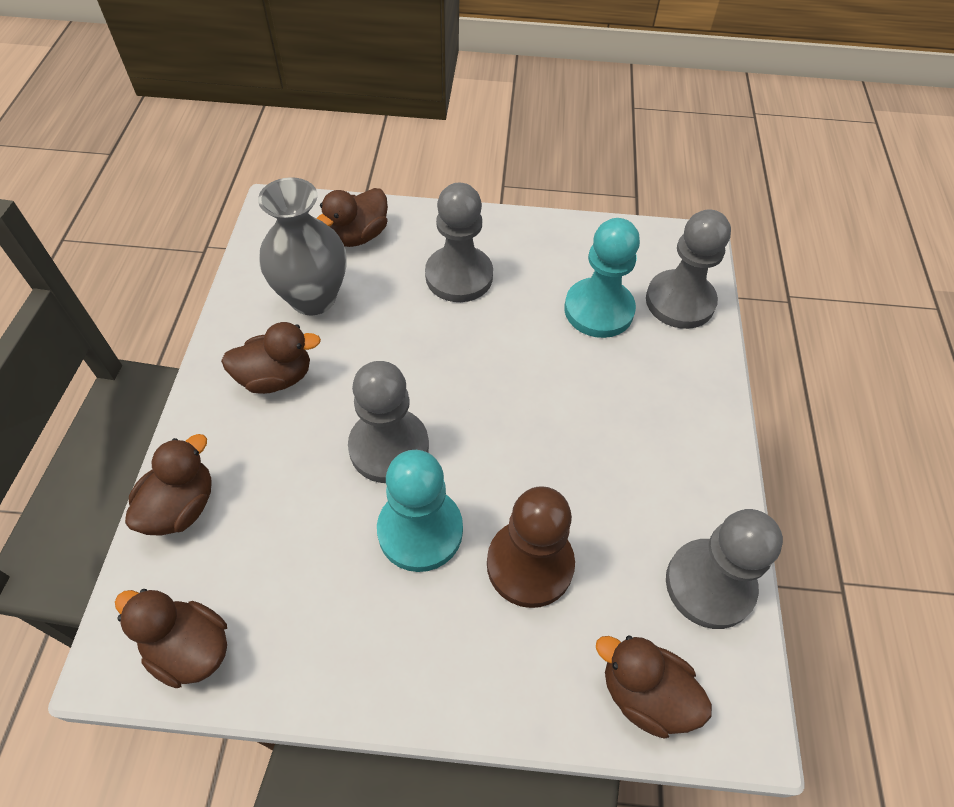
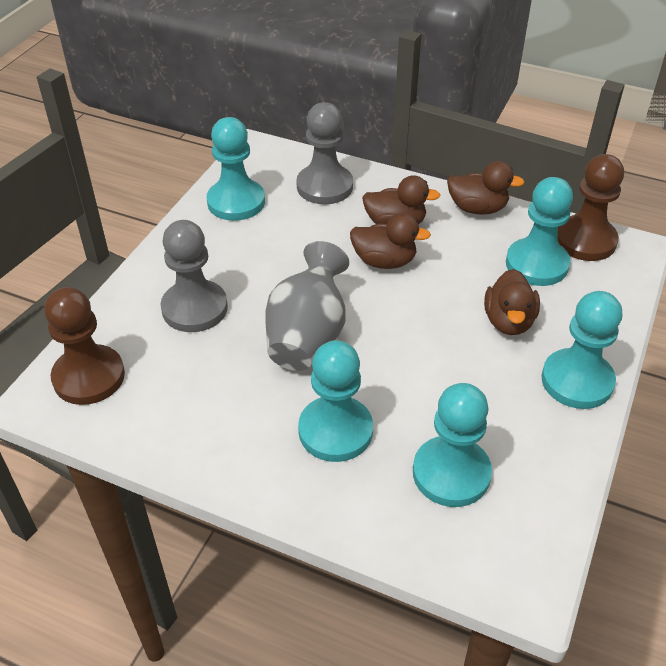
brown duck: [115,589,227,688] [125,434,212,536] [221,322,321,394] [316,188,388,247] [596,635,712,739] = 5 -> [350,213,431,269] [362,175,440,224] [447,161,525,215] [484,269,540,335] = 4
brown pawn: [487,486,575,608] = 1 -> [44,287,125,405] [557,154,624,261] = 2
grey pawn: [348,361,429,483] [425,183,493,302] [646,209,731,329] [666,509,783,629] = 4 -> [161,220,228,332] [296,102,353,204] = 2
turquoise pawn: [377,450,463,572] [564,218,640,338] = 2 -> [207,117,265,221] [298,340,373,462] [413,383,492,507] [506,177,573,286] [541,291,622,409] = 5

